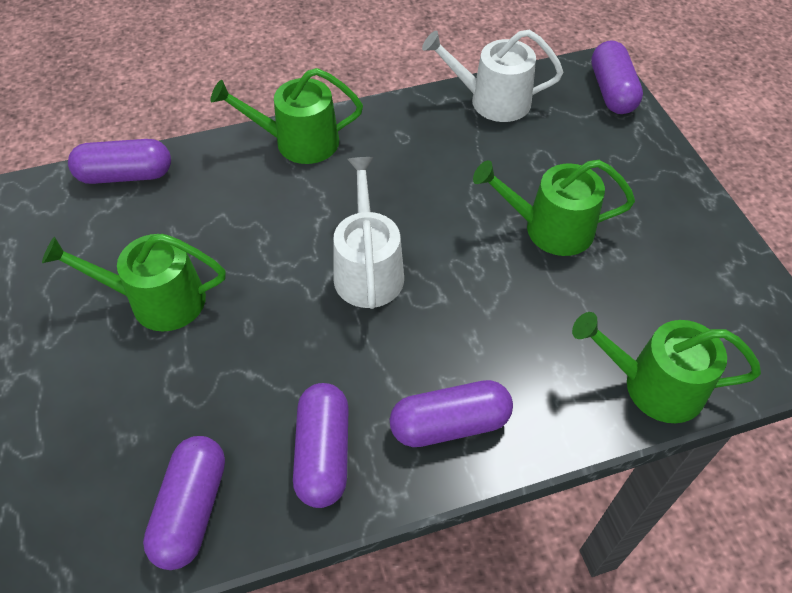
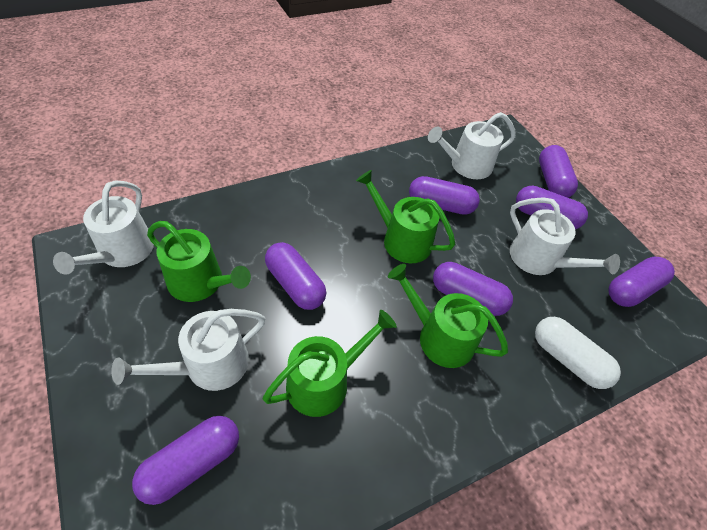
purple capsule: [68,139,171,184] [143,436,225,570] [293,383,349,508] [390,380,513,447] [591,41,643,114] = 5 -> [132,416,239,505] [265,242,326,310] [409,176,480,215] [433,262,513,316] [516,186,588,229] [539,145,578,198] [608,257,675,307] = 7
white capsule: none = 0 -> [535,317,621,389] = 1
white watering can: [333,157,404,309] [422,30,563,122] = 2 -> [53,181,154,275] [111,309,265,391] [428,112,516,179] [510,197,620,275] = 4

